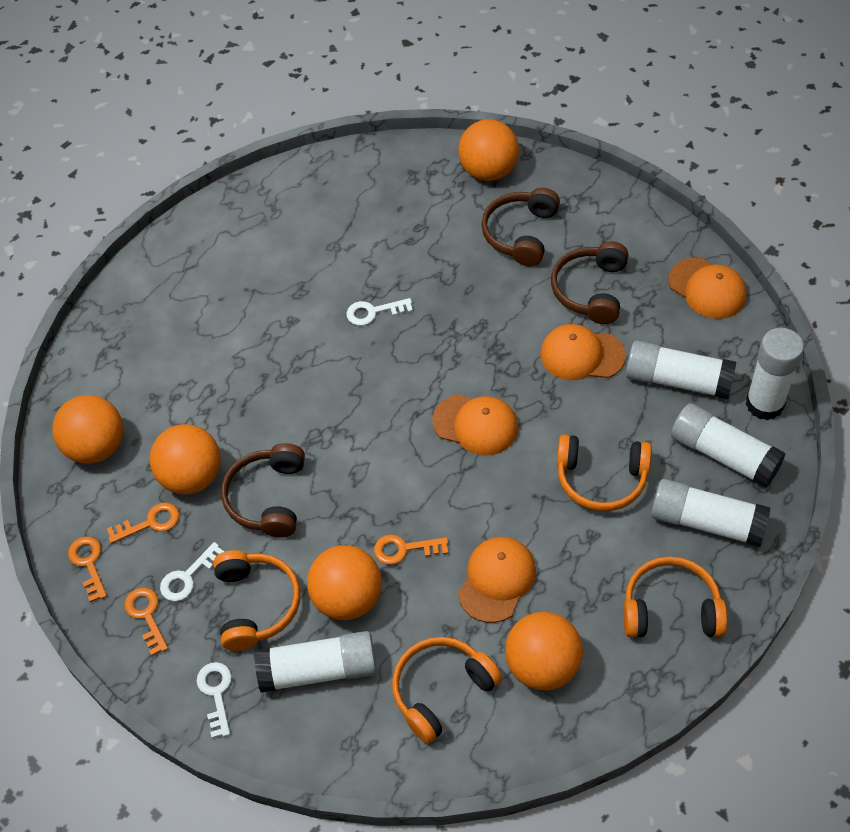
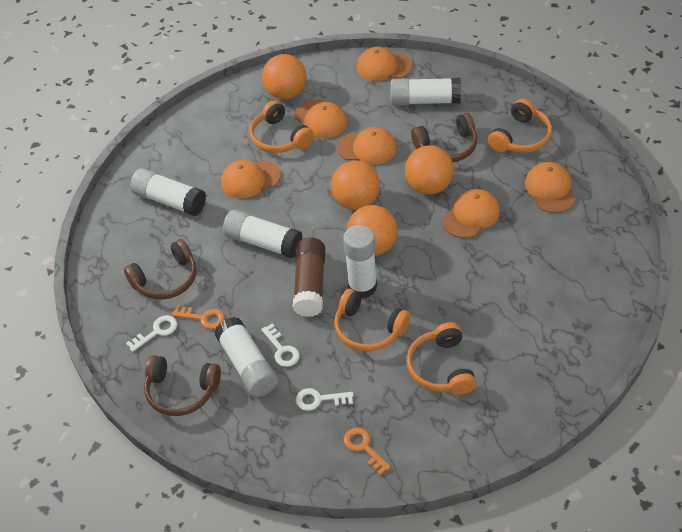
brown glue stick: none = 0 -> [293,238,325,317] = 1
orange ball: [53,395,123,464] [150,424,221,494] [307,545,382,620] [458,119,519,181] [505,612,583,691] = 5 -> [262,54,307,99] [331,161,380,210] [347,205,398,256] [405,145,454,195] = 4
orange cap: [432,394,518,456] [458,537,536,623] [540,324,626,380] [668,258,747,319] = 4 -> [221,160,281,198] [294,100,347,138] [337,127,397,165] [357,47,413,81] [442,189,500,238] [525,162,576,213] = 6
orange key: [68,537,107,603] [107,502,179,543] [124,588,168,656] [374,534,449,565] = 4 -> [172,305,225,329] [344,427,391,475] = 2

